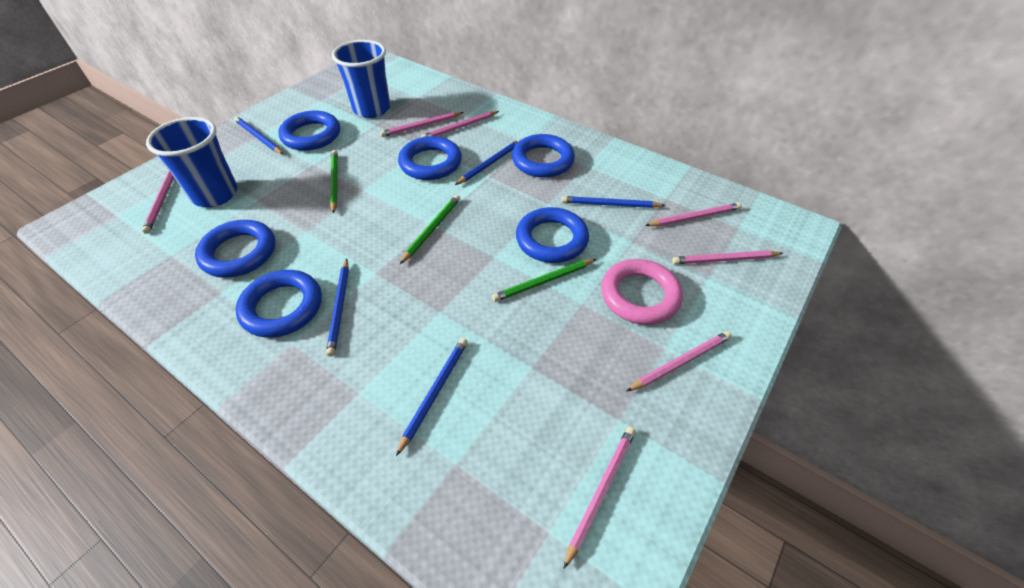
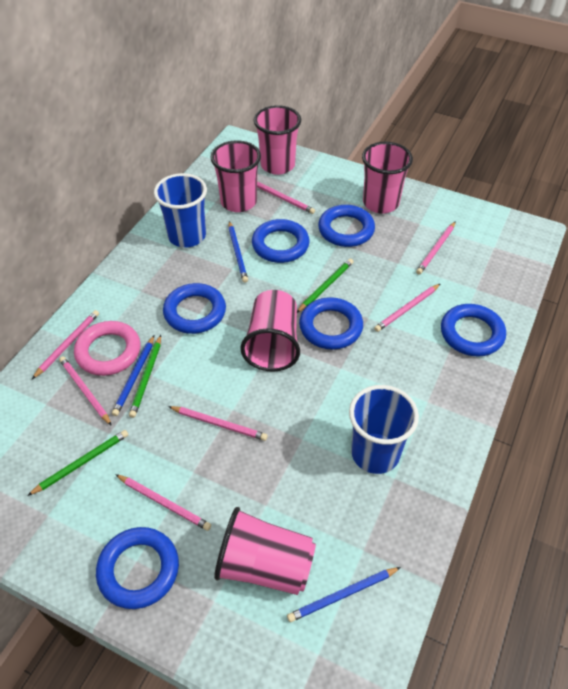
blue pencil: [234,116,283,154] [326,259,349,357] [396,338,468,456] [455,139,520,185] [562,196,665,208] = 5 -> [112,336,154,416] [228,221,248,283] [287,567,401,622] = 3
pink cup: none = 0 -> [210,140,261,212] [214,507,316,595] [240,290,300,372] [254,105,301,175] [362,142,413,214] = 5

